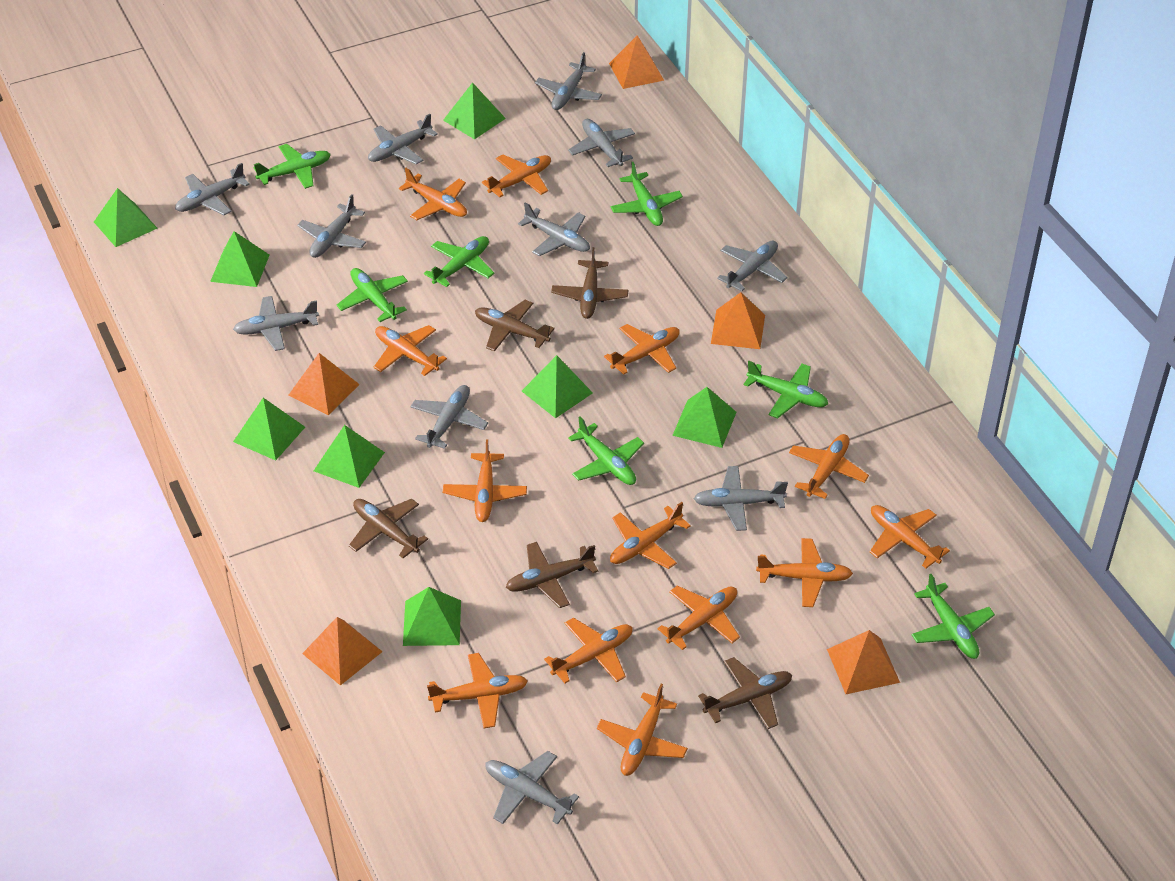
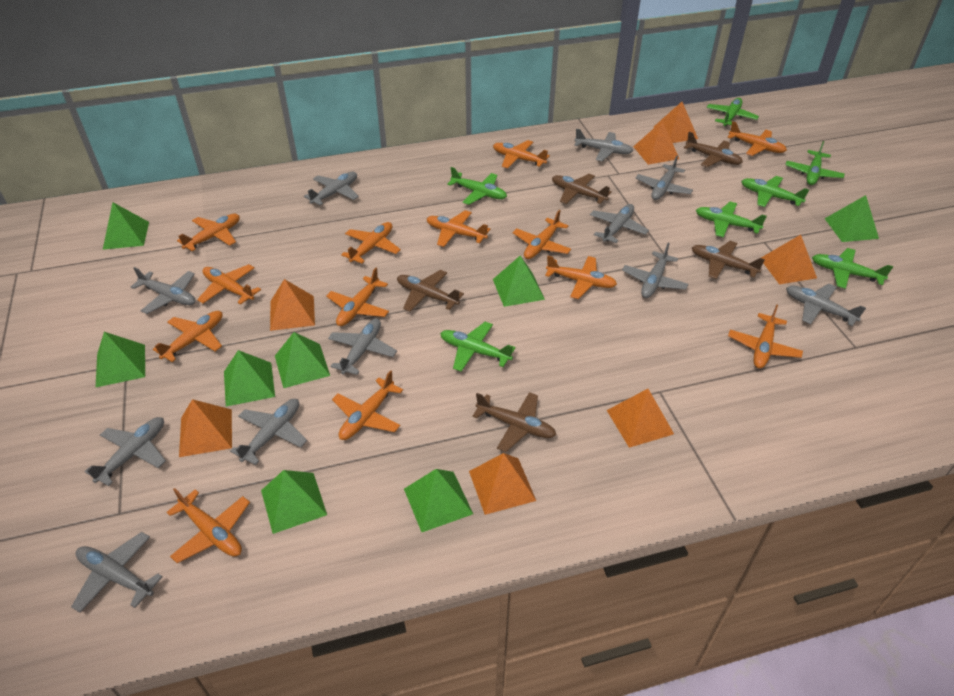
orange pyramid: [289,353,360,415] [302,617,383,686] [609,35,664,89] [711,292,765,349] [827,630,900,694] = 5 -> [179,399,232,457] [270,279,315,331] [469,453,536,515] [607,389,674,448] [633,121,679,165] [654,102,698,143] [761,235,817,284] = 7

